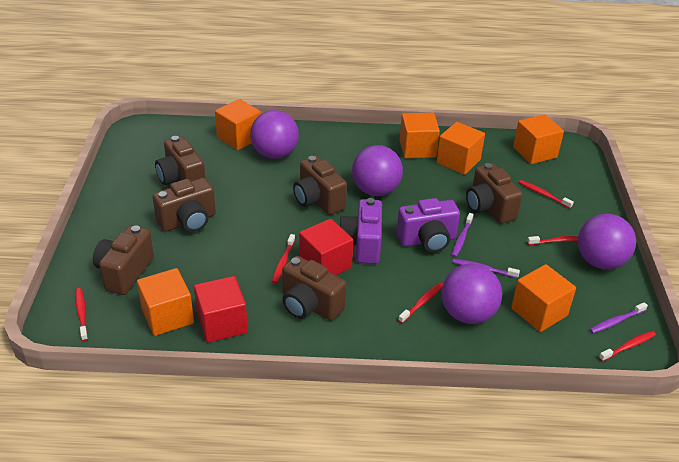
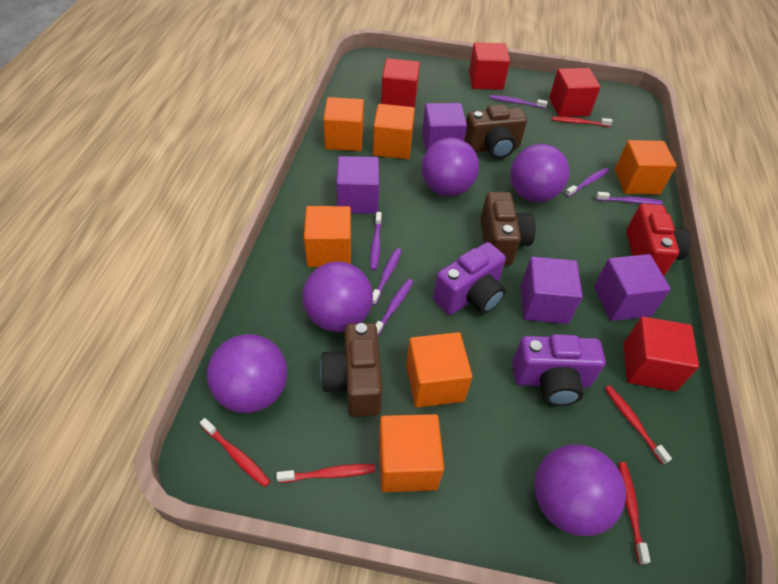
brown camera: [93,225,154,295] [153,178,216,232] [155,136,205,185] [282,256,346,321] [293,156,347,215] [466,163,522,224] = 6 -> [320,323,382,417] [464,104,527,159] [480,192,536,266] = 3
purple ball: [250,110,299,159] [352,145,403,196] [442,264,502,324] [578,214,636,269] = 4 -> [207,334,287,413] [302,262,373,332] [422,138,479,196] [510,144,570,202] [534,444,626,536] = 5
purple cube: none = 0 -> [336,156,379,214] [422,103,467,152] [521,257,583,324] [594,254,671,321] = 4
purple toothbrush: [452,213,474,257] [452,259,520,278] [590,302,648,333] = 3 -> [370,212,382,270] [372,248,402,305] [375,279,413,335] [490,95,548,109] [565,168,609,197] [596,192,663,205] = 6
red camera: none = 0 -> [626,204,691,276] = 1
red cube: [194,276,248,343] [299,219,353,275] = 2 -> [381,58,420,108] [469,42,510,90] [549,68,601,117] [624,317,699,391] = 4
red toothbrush: [75,288,88,341] [272,234,295,283] [398,283,443,323] [519,180,574,209] [527,235,578,245] [599,331,656,362] = 6 -> [200,418,270,487] [276,464,375,483] [552,117,613,127] [605,385,672,464] [618,462,651,564] = 5

